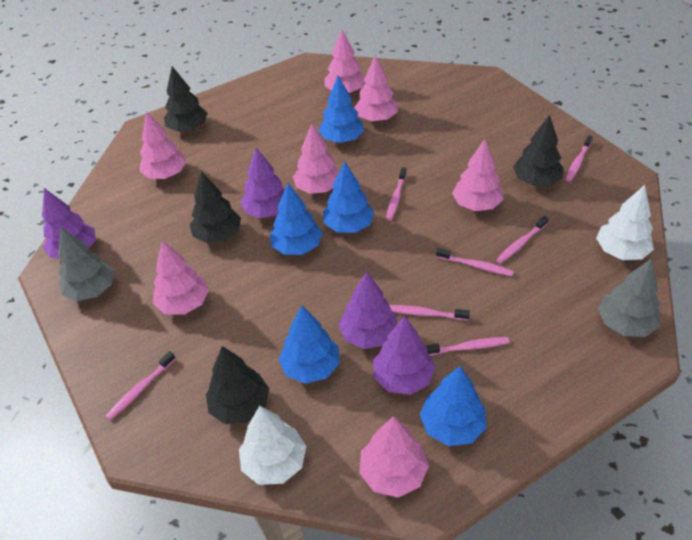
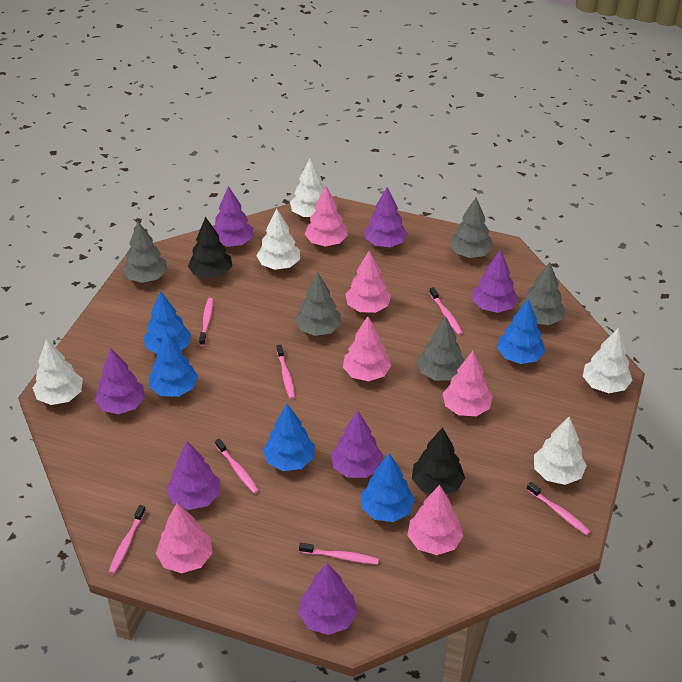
black tree: [164,66,208,131] [190,171,241,243] [206,346,269,424] [513,115,563,186] = 4 -> [188,217,232,279] [412,427,465,494] = 2
grey tree: [58,228,115,301] [598,259,660,337] = 2 -> [122,221,167,283] [295,272,341,336] [417,316,465,381] [449,197,493,258] [519,262,566,325] = 5
pink tree: [139,111,187,179] [153,241,209,315] [293,124,339,194] [324,29,365,93] [354,55,398,122] [359,416,429,497] [452,139,504,211] = 7 -> [156,503,212,573] [305,186,348,247] [343,316,392,381] [345,250,391,313] [407,485,463,555] [442,351,493,416] = 6
purple tree: [42,188,96,259] [240,147,285,218] [339,271,397,349] [373,316,435,395] = 4 -> [95,348,145,414] [166,441,220,510] [214,186,253,247] [298,563,358,635] [331,411,383,478] [365,187,408,247] [472,250,518,313] = 7
white tree: [239,406,306,485] [596,185,654,260] = 2 -> [33,339,83,405] [256,208,300,270] [290,158,325,217] [534,416,587,485] [583,328,633,393] = 5

